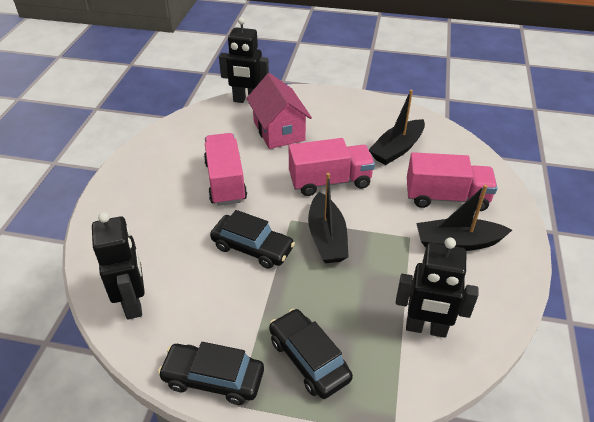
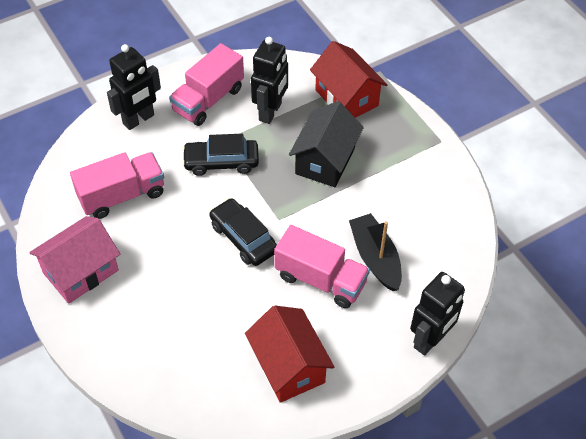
black boat: [308,173,348,263] [369,90,425,165] [416,185,512,251] = 3 -> [349,213,402,291] = 1
black car: [158,342,264,405] [210,210,295,269] [269,309,353,399] = 3 -> [182,134,259,176] [209,198,277,266] = 2
black house: none = 0 -> [289,101,364,187] = 1
red house: none = 0 -> [245,306,334,403] [310,41,387,118] = 2

